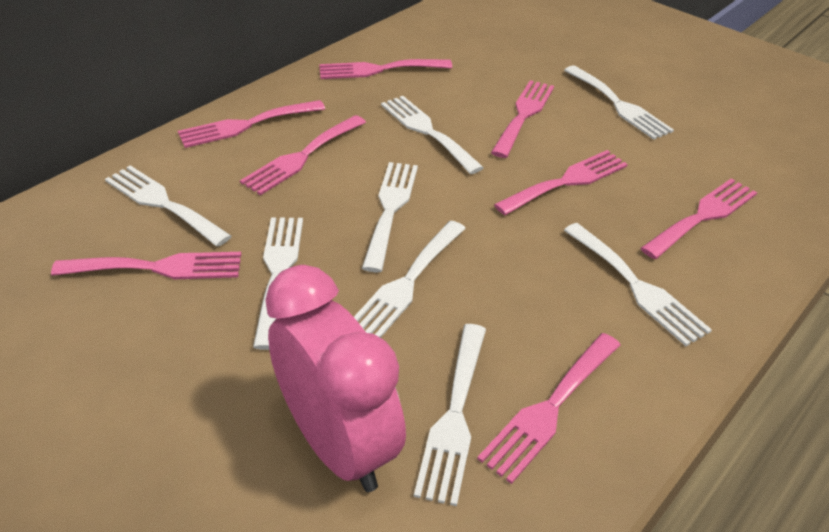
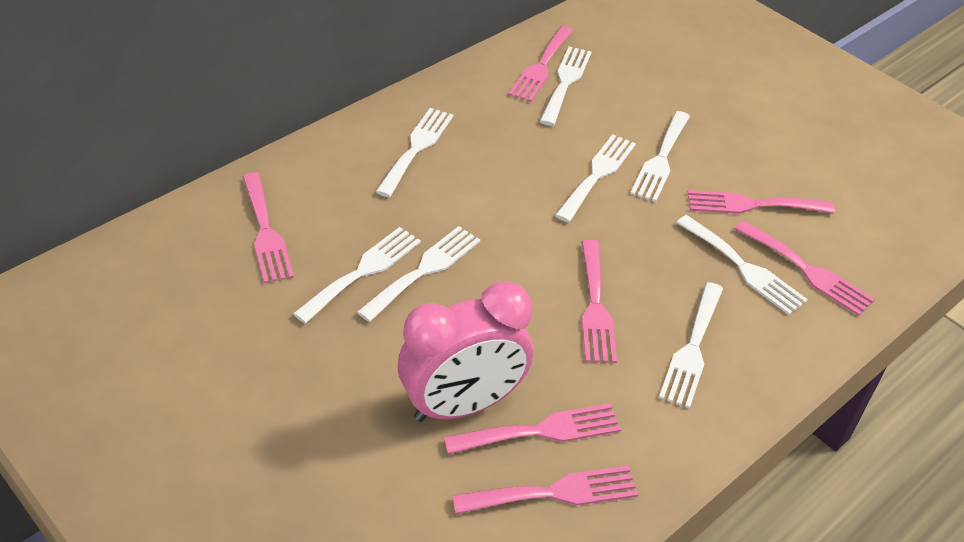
pink fork: [51,252,241,279] [178,100,325,148] [240,115,366,195] [319,59,452,79] [477,333,620,484] [491,80,554,158] [494,150,628,215] [640,178,757,259] = 8 -> [242,172,294,283] [444,403,621,454] [452,466,638,514] [508,26,574,102] [581,240,617,363] [688,190,835,214] [735,220,875,316] = 7

